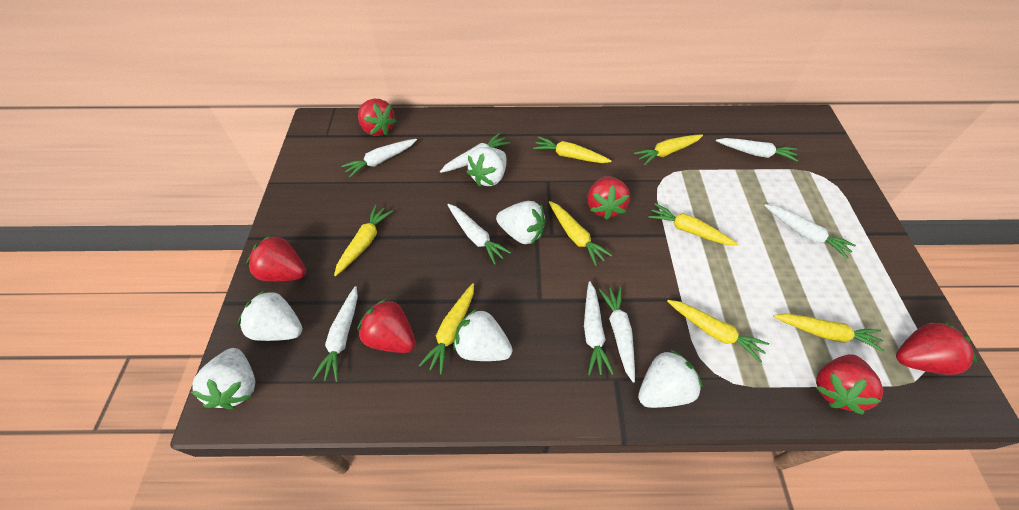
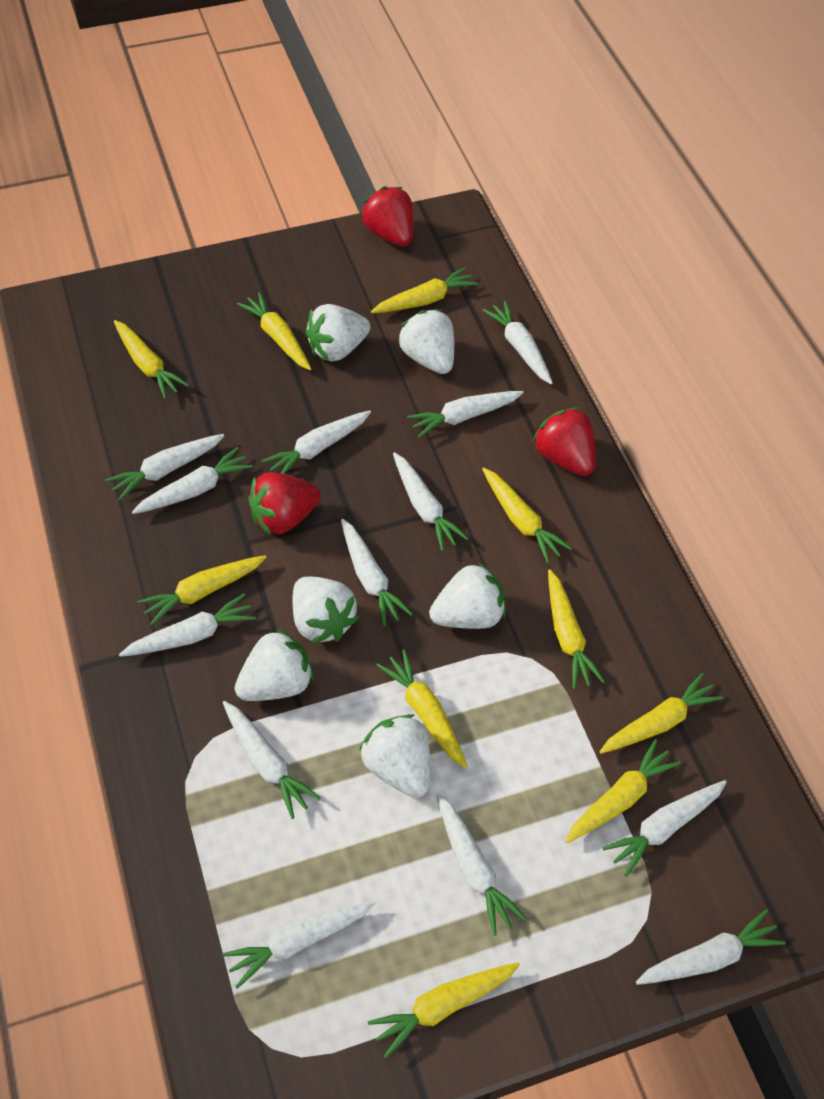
red strawberry: [246,235,306,281] [357,298,416,353] [358,99,396,136] [588,176,630,220] [816,354,883,415] [896,321,977,375] = 6 -> [248,472,321,535] [361,186,413,247] [533,407,596,476] = 3
white carrot: [313,286,358,382] [341,139,417,178] [440,133,510,173] [448,204,511,265] [584,281,614,375] [599,287,635,382] [716,138,798,161] [764,204,856,259] = 8 -> [105,434,224,501] [119,594,256,657] [132,447,253,514] [222,901,375,989] [223,701,321,819] [262,410,371,474] [341,519,413,627] [393,452,469,551] [407,391,524,438] [437,794,526,935] [482,301,553,384] [603,780,727,877] [636,909,786,985] = 13
yellow carrot: [334,205,393,276] [419,283,474,375] [533,136,611,163] [549,201,613,266] [634,135,703,165] [648,203,738,246] [667,300,769,363] [773,313,885,352] = 8 -> [114,320,189,399] [137,555,267,626] [237,292,311,370] [368,962,520,1058] [371,267,478,313] [376,650,467,769] [482,467,572,563] [548,570,605,689] [565,739,681,843] [599,673,723,754] = 10

